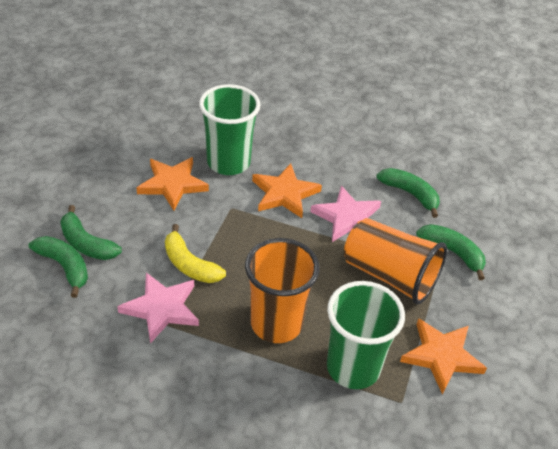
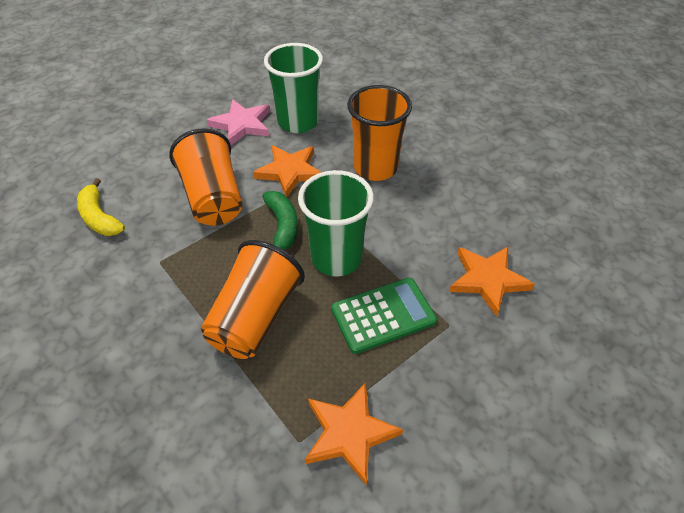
green banana: [29,236,88,298] [60,205,122,260] [377,168,440,218] [416,224,486,280] = 4 -> [262,191,298,250] = 1
green calculator: none = 0 -> [331,277,437,354] = 1
orange cup: [245,238,320,343] [344,218,447,304] = 2 -> [169,128,242,226] [201,240,305,359] [347,85,412,181] = 3
pink star: [117,273,199,344] [310,186,381,242] = 2 -> [207,99,270,145] = 1

